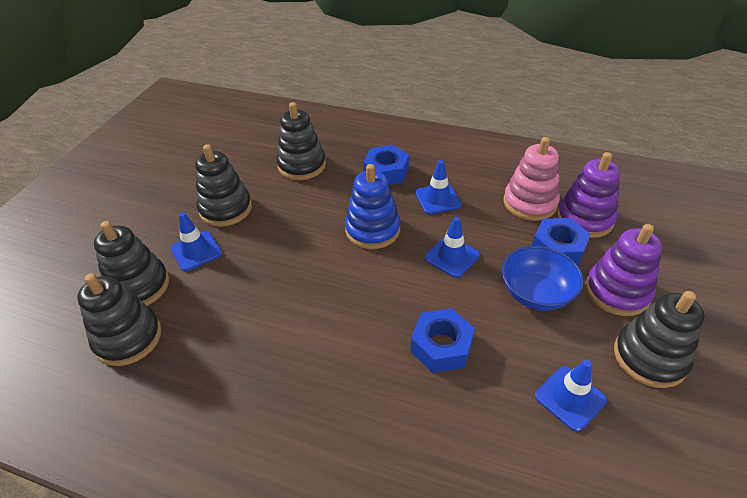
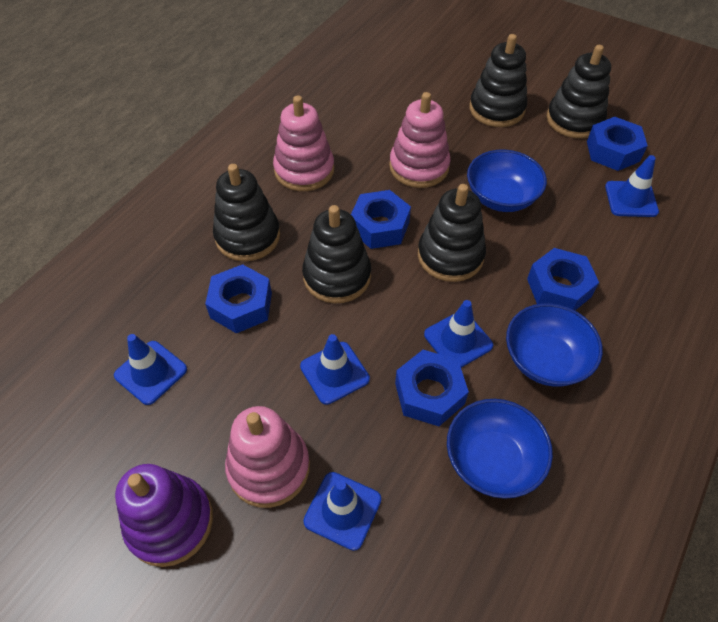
blue bowl: [502,246,584,310] = 1 -> [447,399,553,499] [467,149,547,212] [506,303,603,387] = 3
blue nut: [363,145,409,185] [410,308,475,373] [532,218,590,265] = 3 -> [205,264,272,333] [351,190,411,249] [395,350,469,426] [527,248,599,310] [587,117,648,171] = 5
blue stacking toy: [345,164,400,249] = 1 -> none = 0
blue traffic cone: [171,212,222,271] [415,160,462,214] [425,217,480,278] [535,360,607,432] = 4 -> [114,334,187,405] [300,334,370,405] [303,472,381,551] [424,300,493,368] [605,155,659,217] = 5
pink stacking toy: [503,137,560,221] = 1 -> [225,406,310,508] [273,95,334,191] [389,92,450,188] = 3
purple stacking toy: [557,152,620,238] [586,224,662,316] = 2 -> [115,464,213,567] = 1

